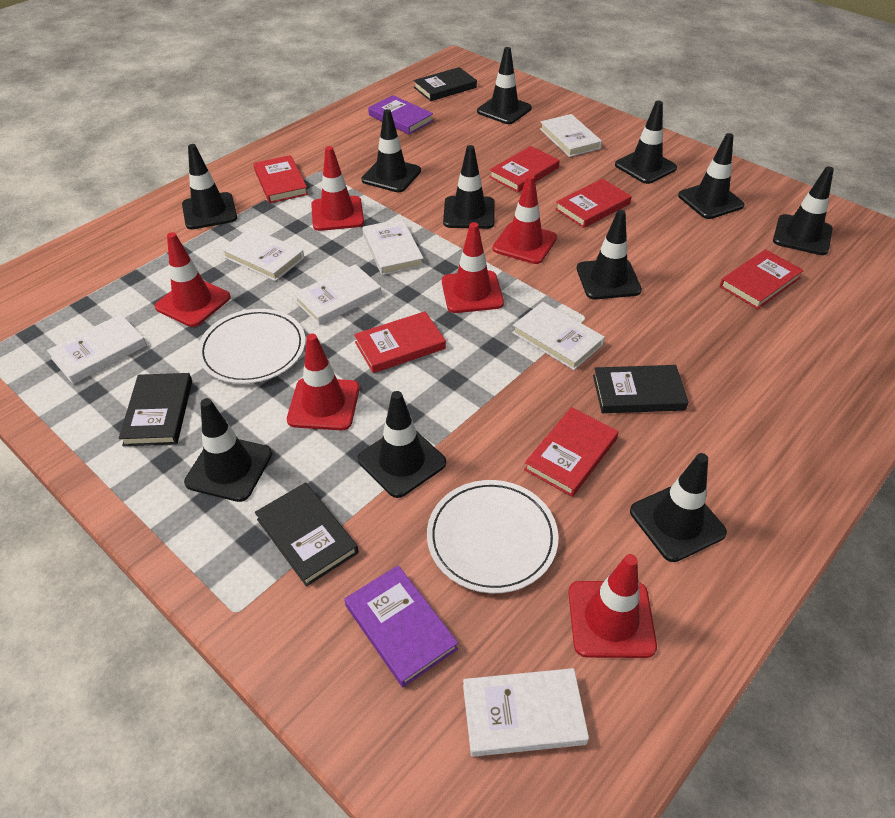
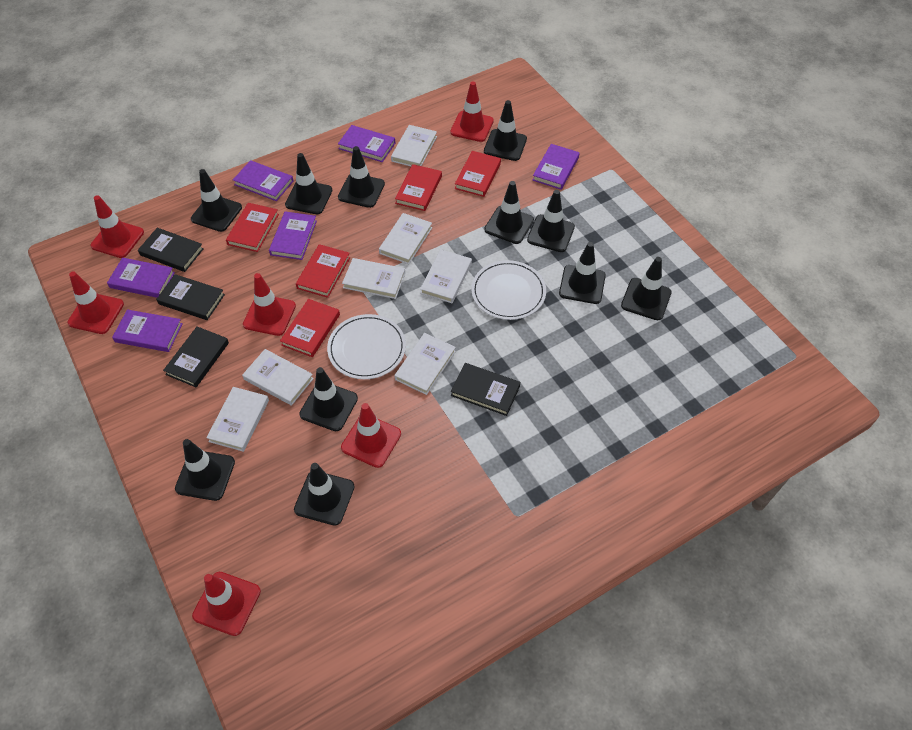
purple book: [344,565,458,687] [368,95,434,134] = 2 -> [107,258,175,298] [112,309,183,352] [233,160,293,201] [269,211,317,260] [338,125,395,162] [532,144,580,190] = 6
red book: [253,155,308,203] [354,311,446,373] [489,146,560,192] [524,407,619,497] [555,179,632,228] [720,249,804,309] = 6 -> [226,203,279,252] [280,299,340,357] [296,244,350,298] [395,164,442,211] [455,151,501,197] = 5

